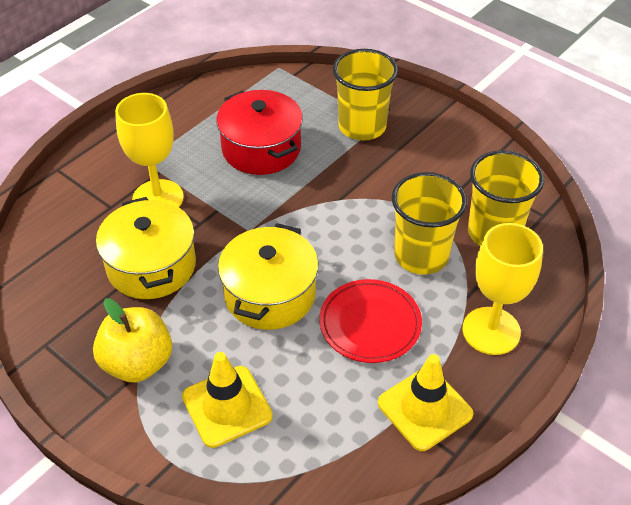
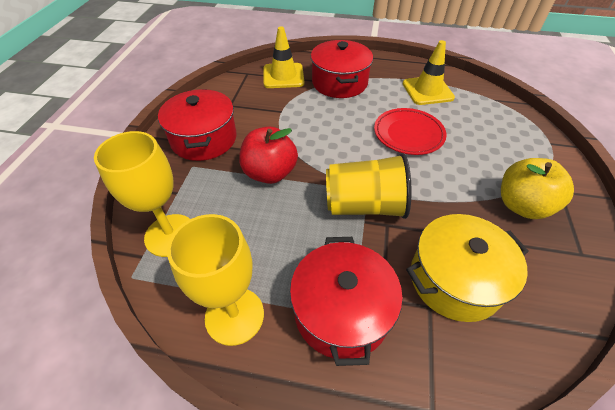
red apple: none = 0 -> [239,126,298,184] = 1
red pot: [216,90,303,175] = 1 -> [158,89,237,161] [290,237,403,366] [311,40,373,98] = 3
yellow cup: [333,49,398,140] [392,172,467,275] [468,150,544,246] = 3 -> [326,153,411,219] = 1
yellow pot: [96,197,196,299] [218,223,318,330] = 2 -> [406,214,529,322] = 1

